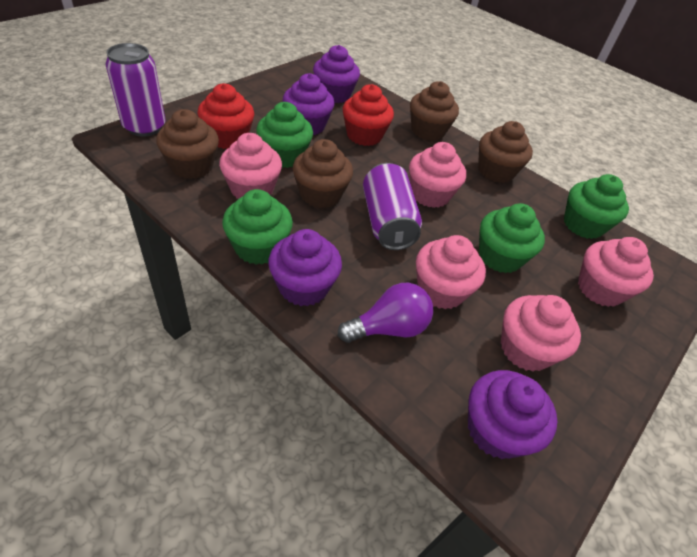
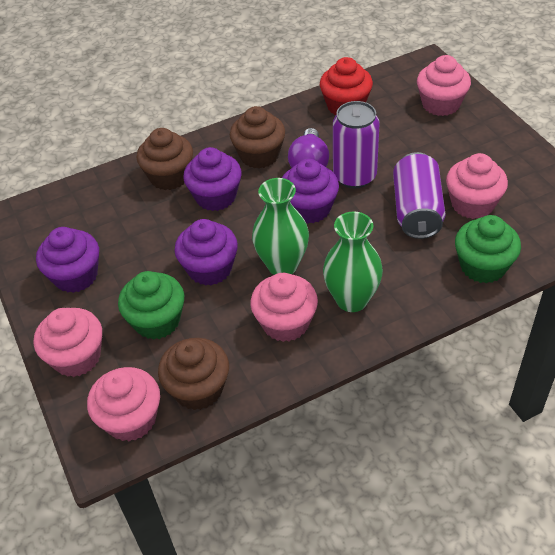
brown cupcake: [156,109,219,179] [293,139,353,208] [410,81,459,141] [478,121,533,183] = 4 -> [137,128,193,190] [158,338,229,410] [230,106,285,168] = 3
green cupcake: [222,189,293,264] [256,102,313,168] [479,203,545,273] [564,174,629,239] = 4 -> [118,271,184,340] [455,215,521,283] = 2
green vase: none = 0 -> [252,178,309,275] [323,211,383,312] = 2
red cupcake: [198,83,254,149] [343,84,394,146] = 2 -> [320,57,373,115] = 1

